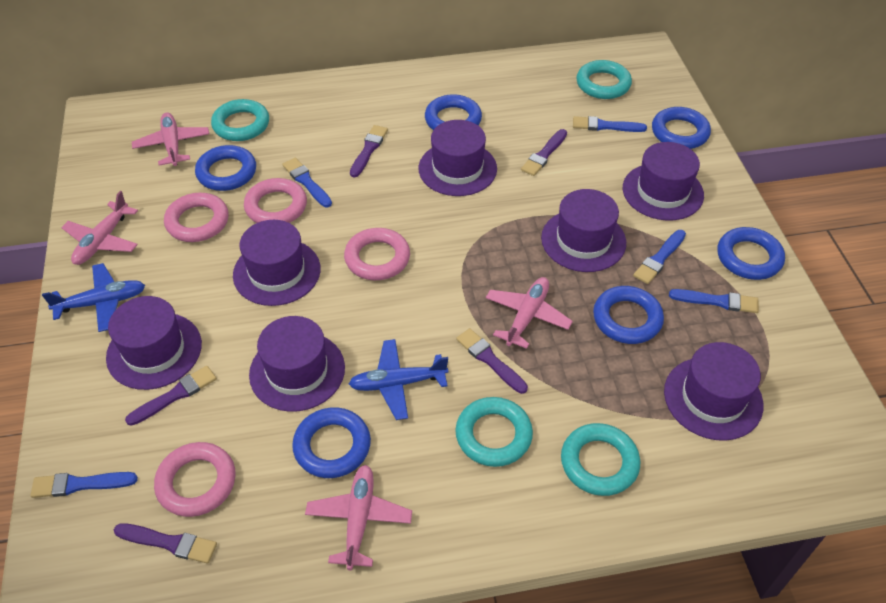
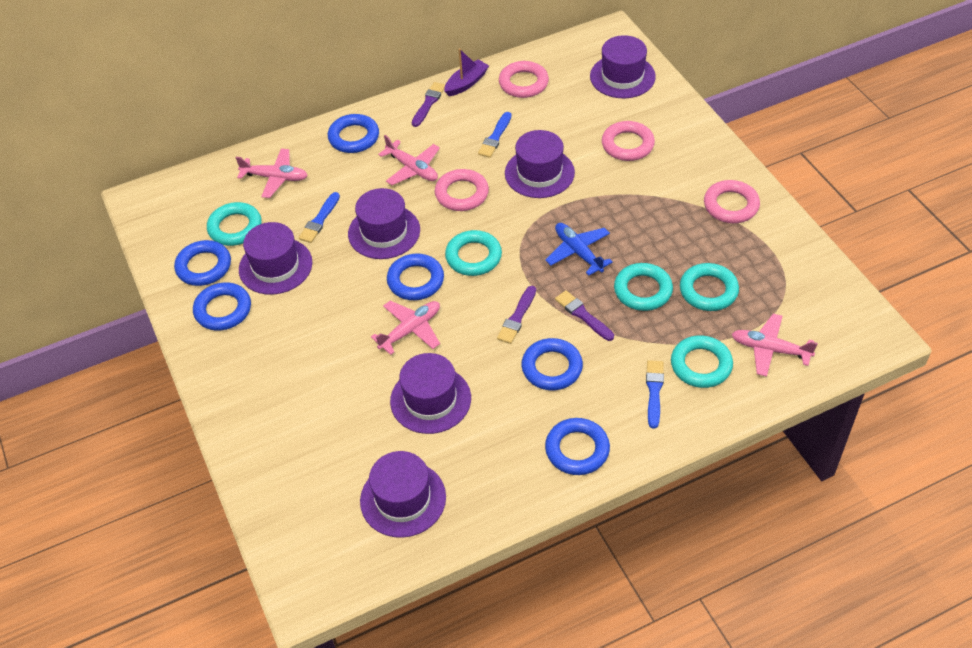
blue brush: [31,472,138,498] [282,158,332,207] [573,116,647,132] [633,230,686,284] [669,289,759,313] = 5 -> [299,192,340,243] [478,112,511,158] [646,360,664,429] = 3
blue plane: [42,263,145,332] [349,339,449,420] = 2 -> [545,223,613,276] = 1
purple boat: none = 0 -> [444,49,489,96] = 1
purple brush: [114,523,217,564] [125,366,217,426] [350,125,388,178] [456,328,528,394] [521,129,567,176] = 5 -> [412,82,445,127] [497,286,536,344] [555,290,614,341] = 3
purple hat: [106,296,202,390] [233,220,321,306] [249,316,345,412] [419,120,497,196] [541,189,626,272] [623,142,704,221] [664,342,763,441] = 7 -> [239,222,312,295] [348,188,420,259] [360,451,446,538] [390,353,471,434] [505,130,575,198] [590,35,656,98] = 6
turquoise ring: [211,99,269,141] [455,397,533,467] [561,423,640,496] [576,60,632,99] = 4 -> [207,202,262,246] [445,230,502,276] [614,263,673,311] [671,335,733,388] [680,263,739,311] = 5

